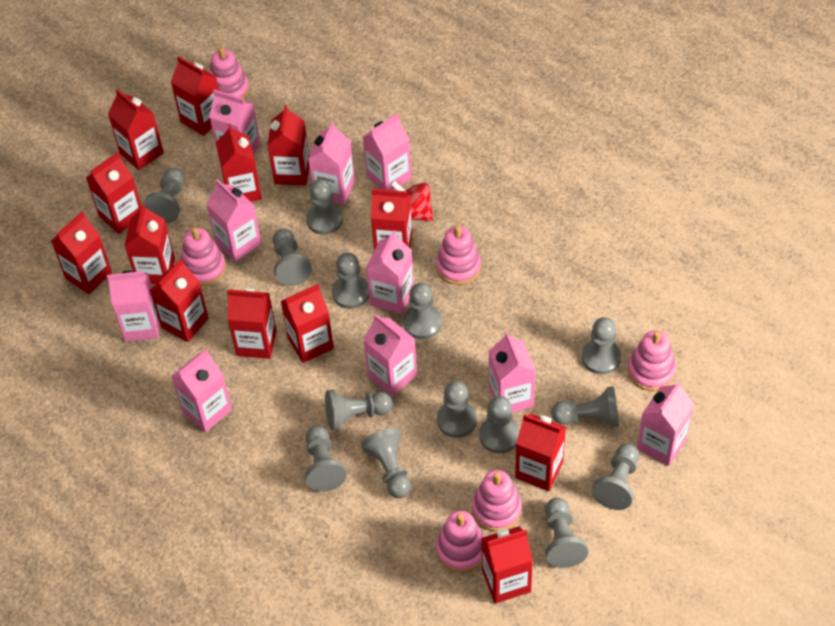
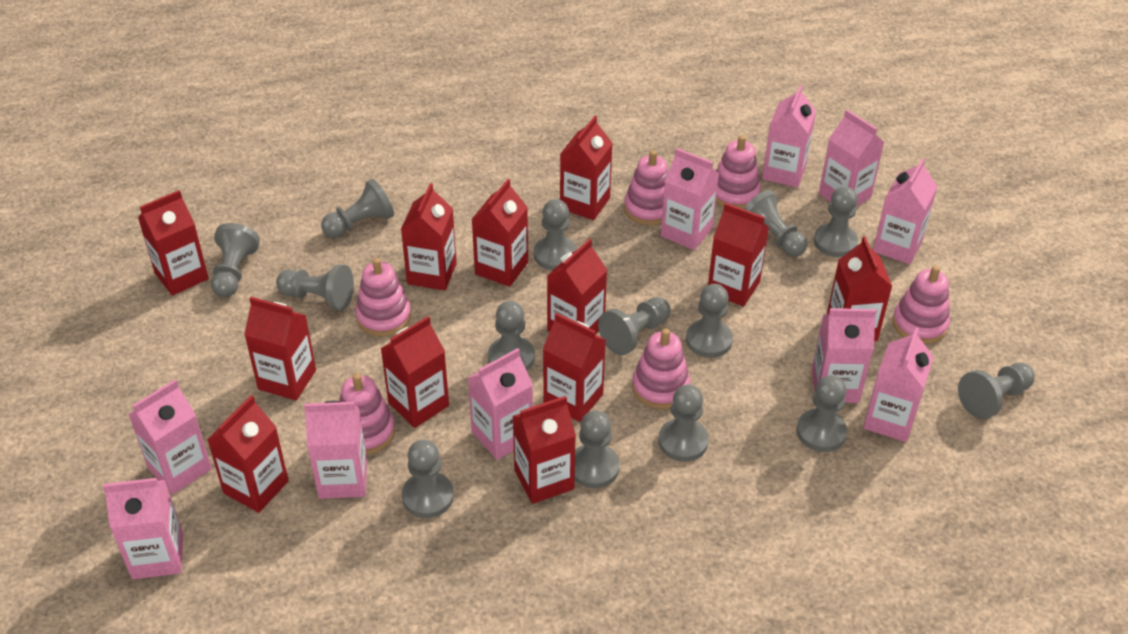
red carton: [51,212,112,294] [86,152,142,234] [108,89,164,170] [124,204,175,284] [150,258,209,342] [171,56,219,136] [216,124,262,202] [227,288,277,359] [267,105,309,185] [281,284,334,363] [371,189,412,250] [481,526,533,603] [515,414,566,491] = 13 -> [138,190,209,296] [207,395,289,513] [244,297,316,400] [380,316,449,428] [401,183,457,291] [471,179,528,287] [512,396,576,504] [543,312,606,422] [547,239,607,334] [560,116,613,220] [708,203,769,306] [827,236,892,341] = 12
red spinning top: [390,180,433,221] = 1 -> none = 0

